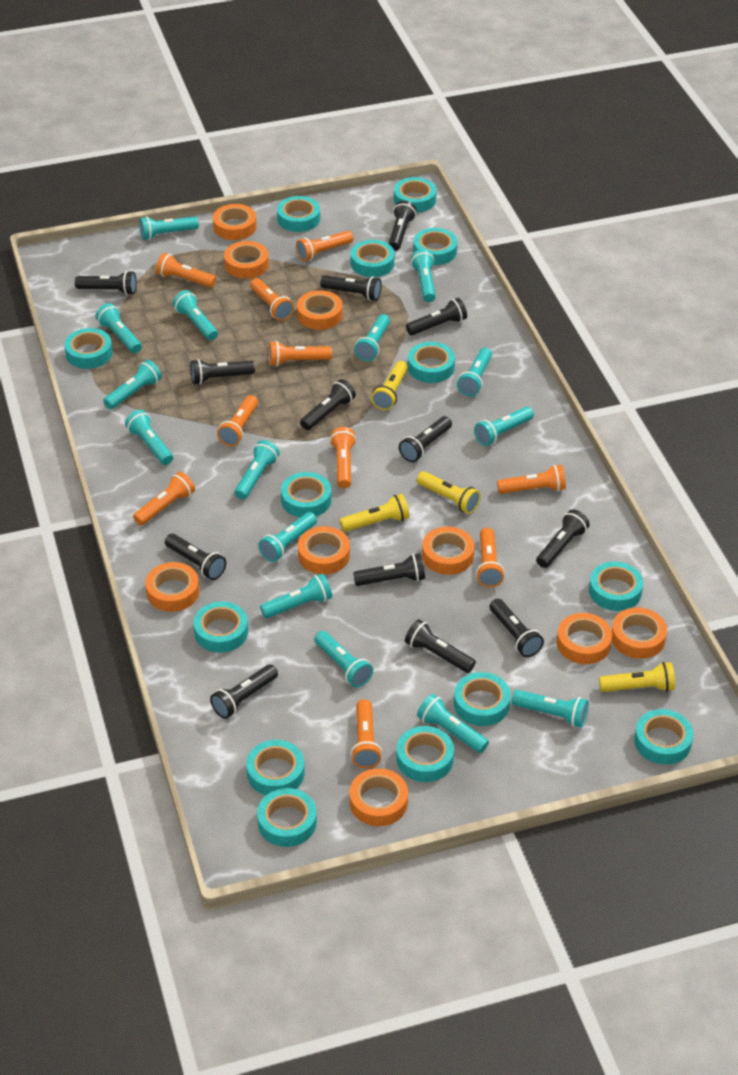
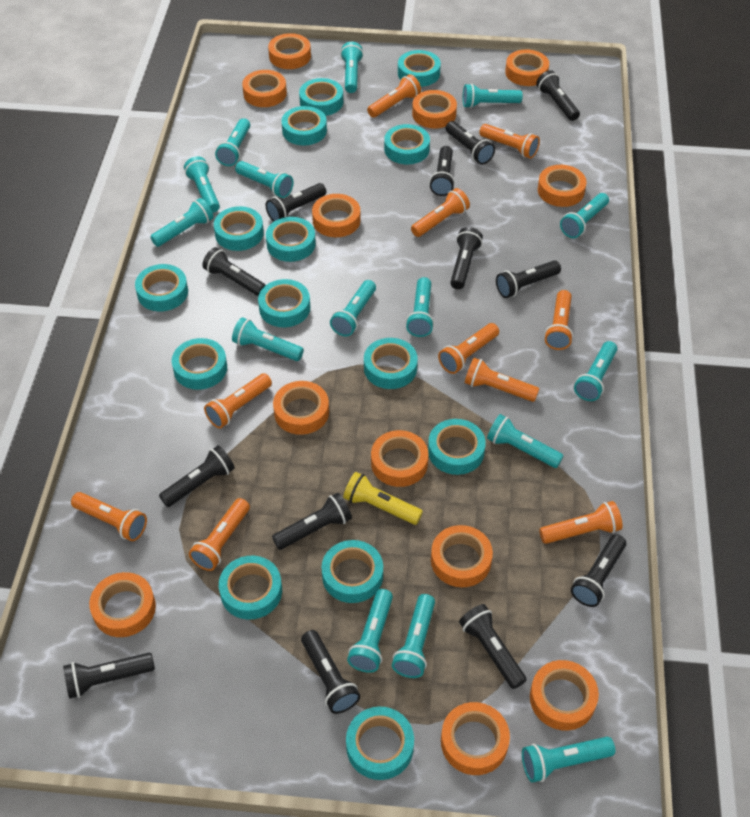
orange tape: [145,562,200,612] [213,204,257,240] [224,241,269,279] [297,290,343,330] [298,526,350,574] [350,768,408,826] [422,527,474,575] [557,613,612,664] [612,607,667,659] = 9 -> [89,572,156,637] [242,70,287,107] [268,33,311,69] [273,381,329,435] [312,194,361,237] [371,430,429,487] [412,90,457,128] [431,525,493,587] [441,702,510,775] [505,49,549,86] [530,660,599,731] [538,165,587,207] = 12
yellow flashlight: [340,494,410,532] [371,361,408,410] [417,471,481,514] [599,662,675,692] = 4 -> [343,472,423,525] = 1

